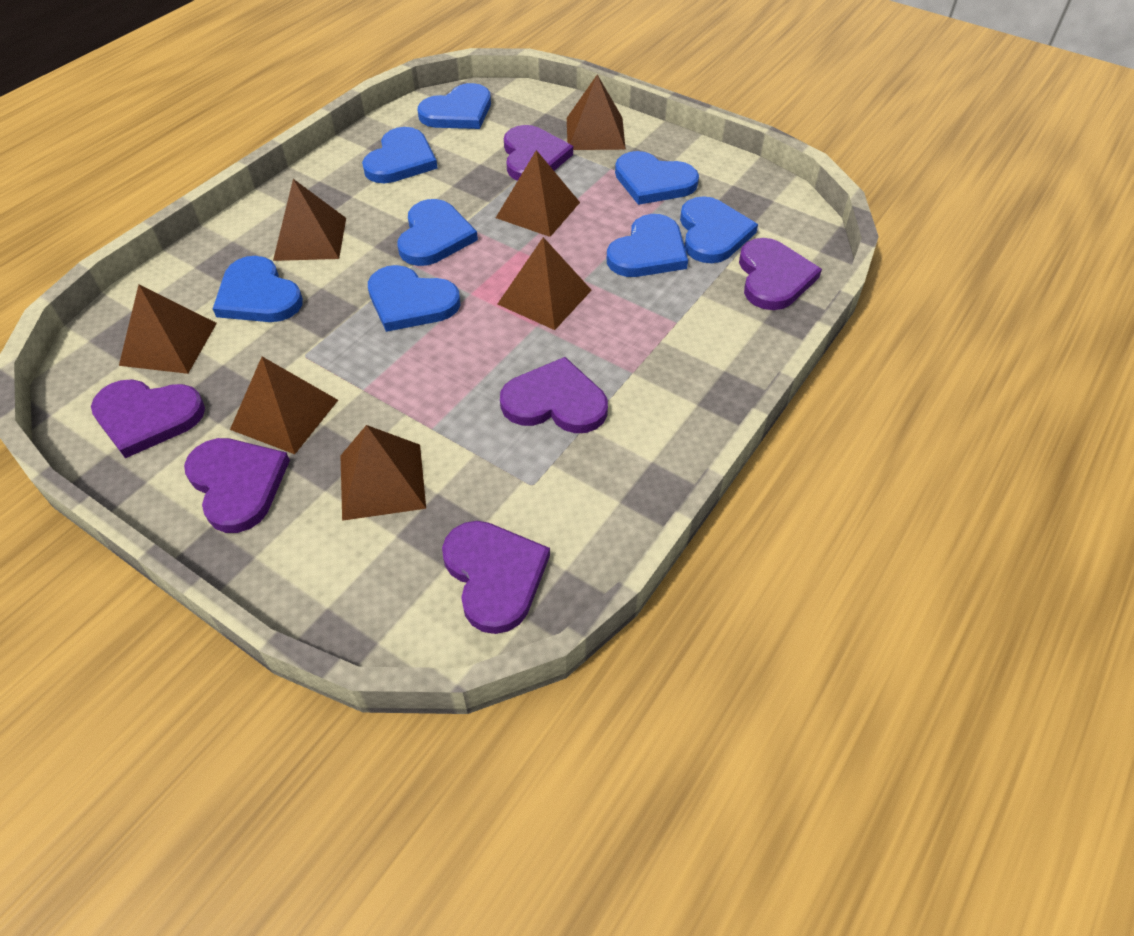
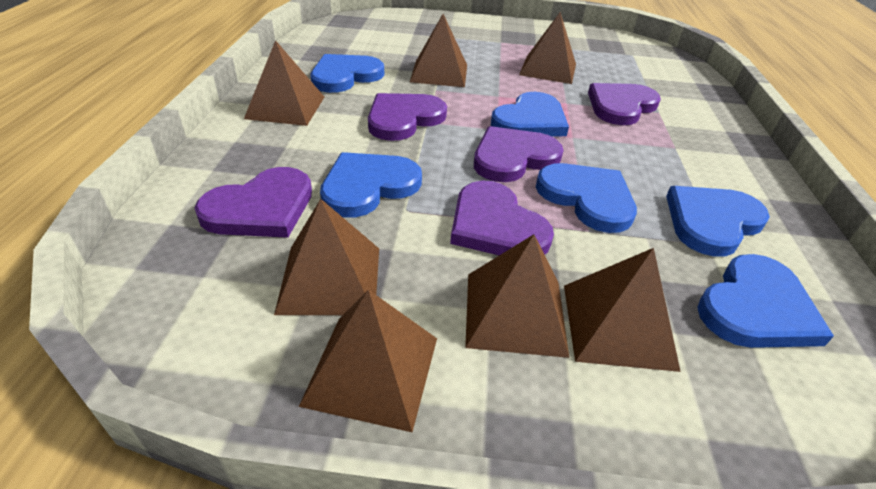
blue heart: [213,256,303,322] [362,127,438,183] [368,265,460,332] [397,199,478,266] [418,83,491,129] [607,214,688,277] [615,151,699,205] [680,196,758,263] = 8 -> [310,54,384,93] [320,152,422,218] [491,92,569,137] [536,163,637,233] [666,186,770,257] [697,254,834,348] = 6
purple heart: [91,379,205,458] [184,438,290,533] [442,521,550,634] [500,357,608,433] [504,125,573,181] [739,238,822,310] = 6 -> [195,167,312,238] [368,93,447,141] [450,181,554,255] [474,126,564,182] [588,83,661,125] = 5

